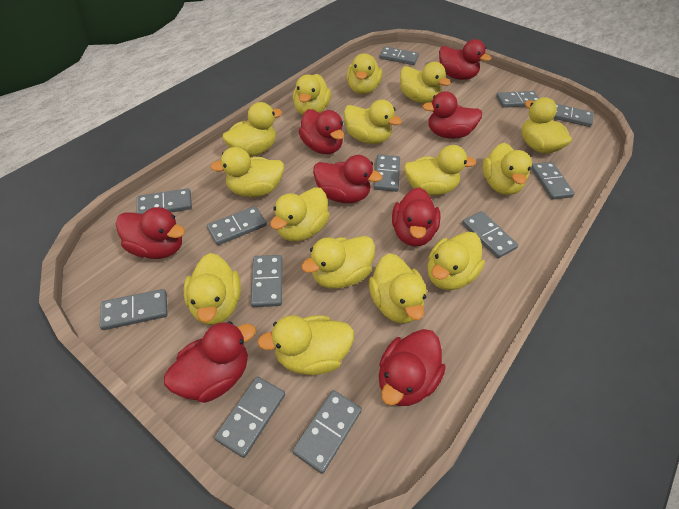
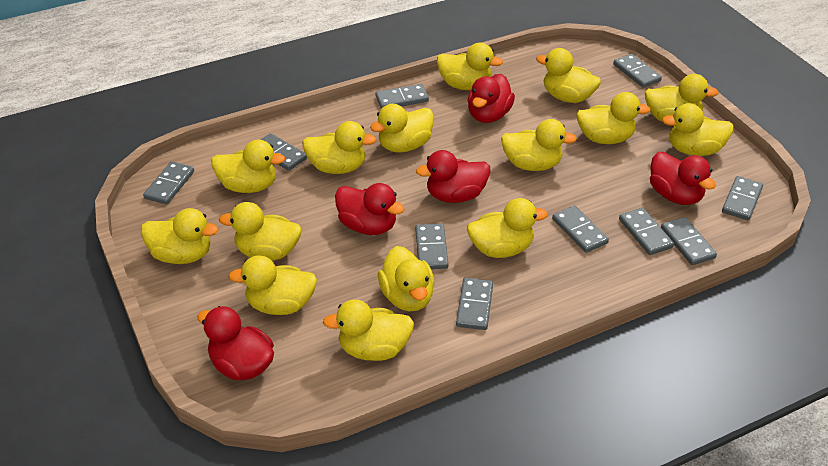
grey domino: [100,289,168,330] [136,188,192,214] [207,206,267,245] [214,376,285,458] [251,255,282,307] [292,390,362,474] [374,154,400,192] [379,47,419,65] [462,211,518,258] [496,91,539,108] [531,162,575,200] [553,103,594,127] = 12 -> [143,161,194,205] [260,133,307,171] [375,84,429,109] [415,224,448,269] [456,278,493,330] [552,206,609,253] [613,54,662,88] [619,208,674,255] [661,217,717,265] [722,176,763,220] = 10
red duck: [116,207,185,259] [164,321,256,403] [299,109,344,154] [313,155,382,203] [379,329,446,406] [392,187,441,246] [422,91,482,139] [439,39,491,80] = 8 -> [197,306,274,380] [335,183,404,235] [416,150,490,203] [467,74,515,123] [650,152,716,205] = 5

